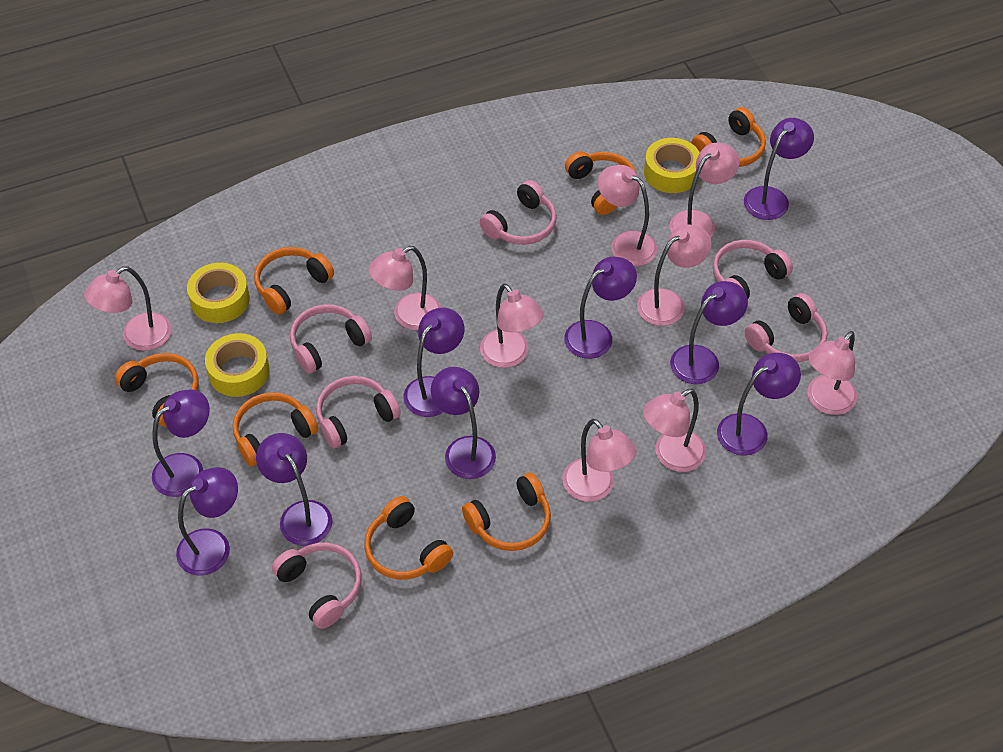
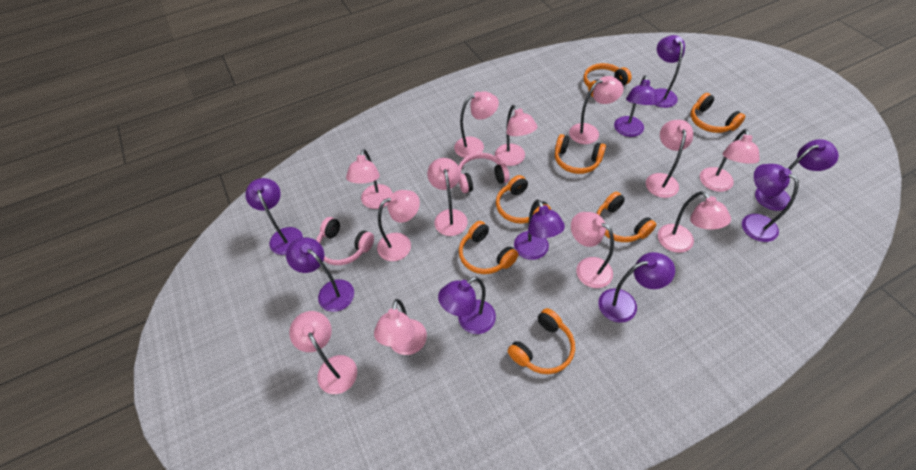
pink headphones: [272,543,362,629] [290,304,372,374] [316,376,401,448] [480,180,557,245] [713,240,793,299] [745,293,827,362] = 6 -> [316,217,374,265] [459,153,510,193] = 2
pink lamp: [84,266,172,351] [369,246,441,331] [480,283,544,368] [563,419,636,502] [598,165,657,266] [637,224,712,326] [643,389,706,472] [670,142,740,238] [807,331,857,415] = 9 -> [289,311,357,394] [346,149,392,209] [374,299,427,355] [377,190,420,261] [427,158,468,236] [454,91,499,158] [495,105,537,166] [569,76,623,144] [571,212,614,288] [646,120,693,198] [658,191,731,253] [700,129,760,192] = 12
yellow tape: [187,263,250,323] [205,333,270,397] [644,138,700,193] = 3 -> none = 0

